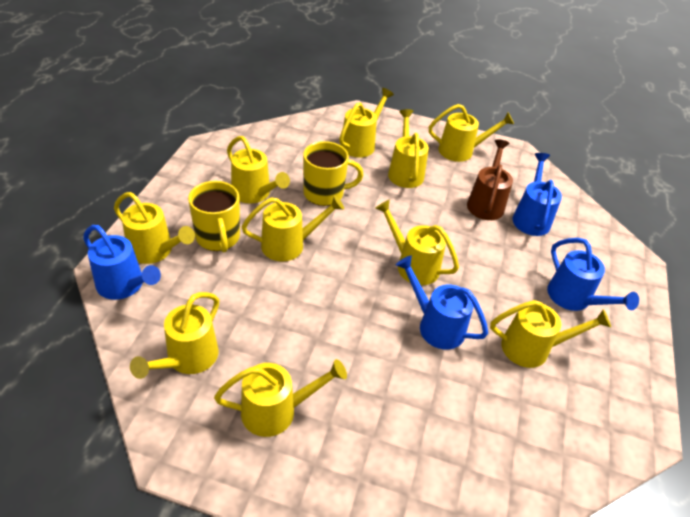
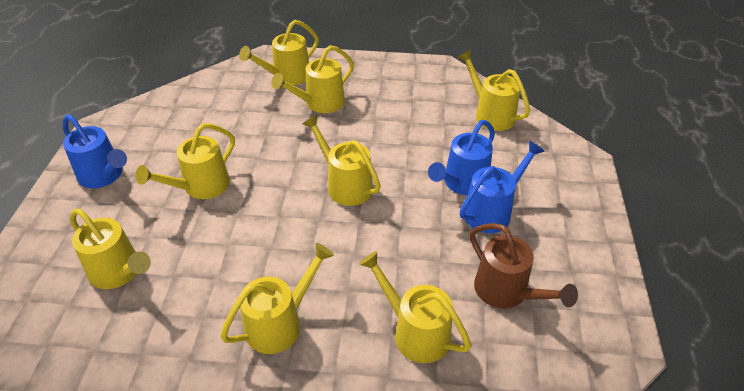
blue watering can: [83,225,161,300] [396,255,488,349] [512,153,562,236] [547,238,639,311] = 4 -> [63,114,127,188] [428,120,495,196] [460,141,545,233] = 3
yellow mug: [188,181,240,252] [303,141,364,206] = 2 -> none = 0
yellow watering can: [114,192,195,264] [130,292,219,379] [214,359,347,437] [227,136,290,203] [242,195,344,261] [339,88,394,157] [375,199,459,285] [388,109,429,188] [429,104,514,162] [490,300,611,368] = 10 -> [70,209,151,289] [135,123,235,199] [220,243,334,354] [239,20,319,85] [272,45,354,113] [302,115,381,206] [359,251,471,363] [458,50,530,131] = 8

